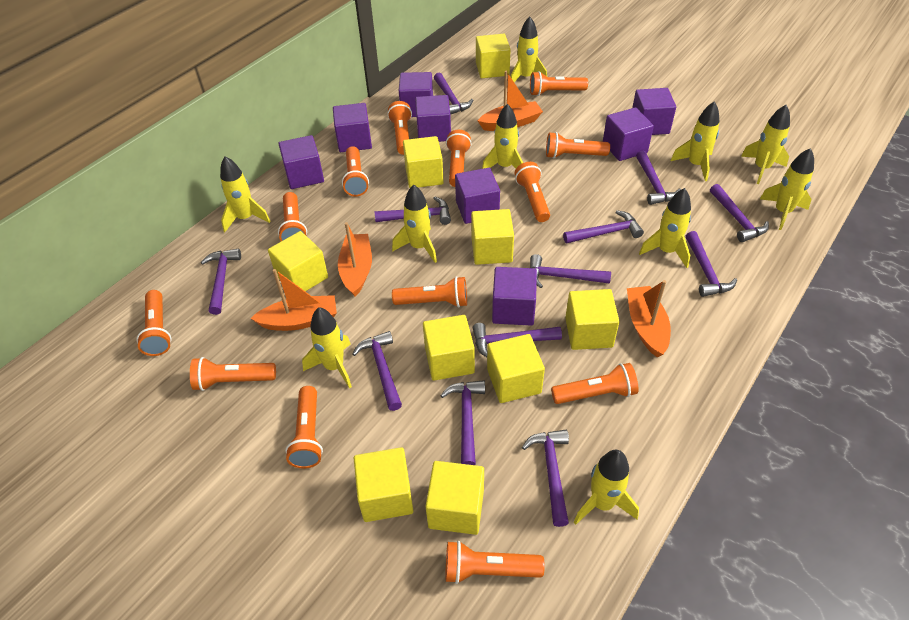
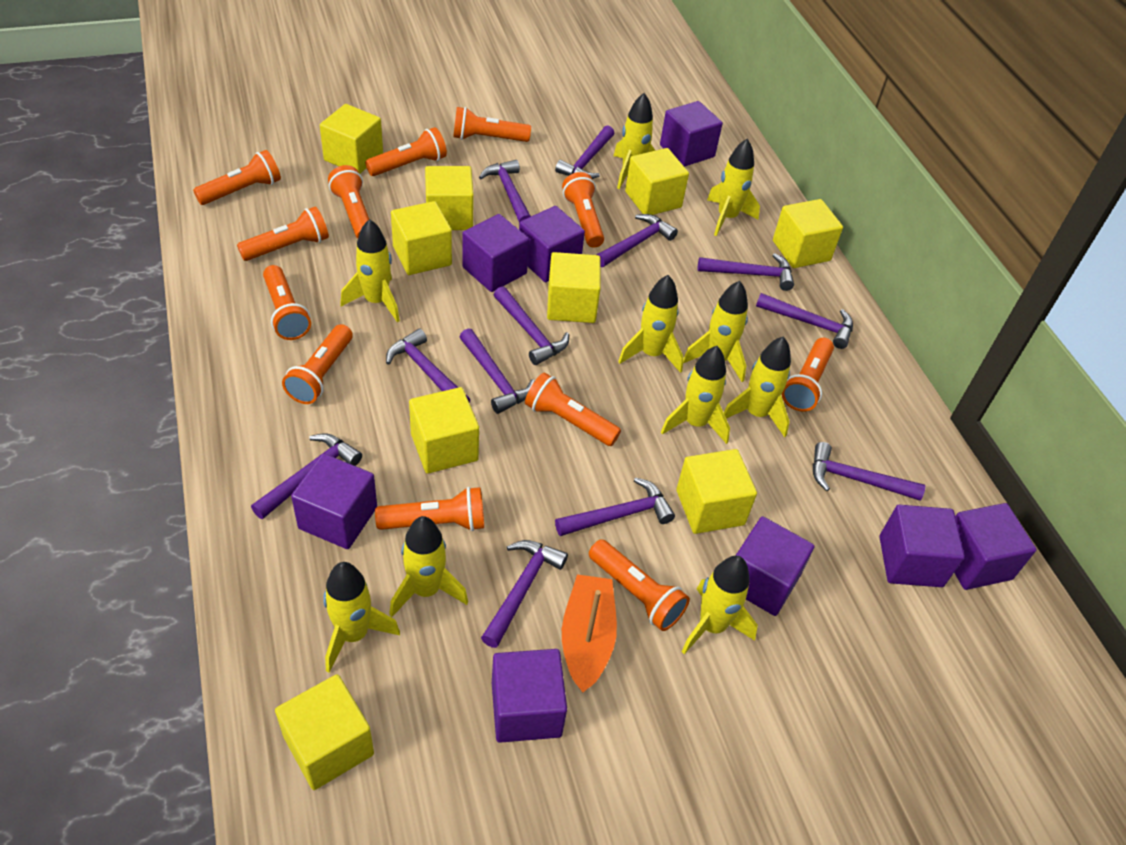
orange boat: [250,269,337,331] [338,222,372,297] [478,71,543,131] [627,280,671,358] = 4 -> [562,575,617,692] = 1
orange flashlight: [136,290,172,356] [190,357,276,391] [278,192,307,241] [285,386,323,468] [342,146,369,197] [387,101,412,155] [392,276,467,307] [446,130,472,187] [446,541,545,584] [515,162,550,222] [530,71,588,96] [546,132,610,159] [551,363,638,404] = 13 -> [193,150,281,205] [237,206,329,261] [263,265,311,340] [282,324,353,404] [328,165,369,238] [365,127,447,176] [375,487,484,531] [453,107,531,142] [525,373,621,446] [562,172,604,248] [589,539,690,631] [782,338,834,412] = 12

